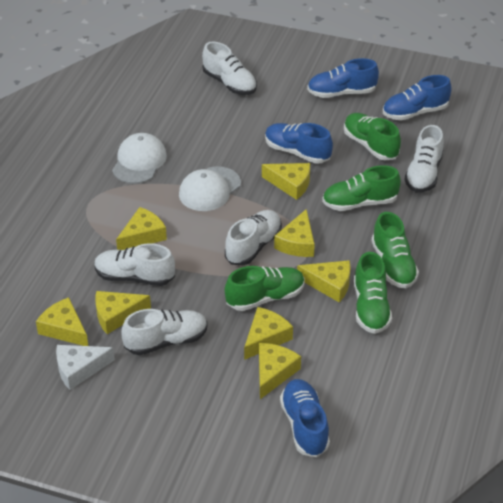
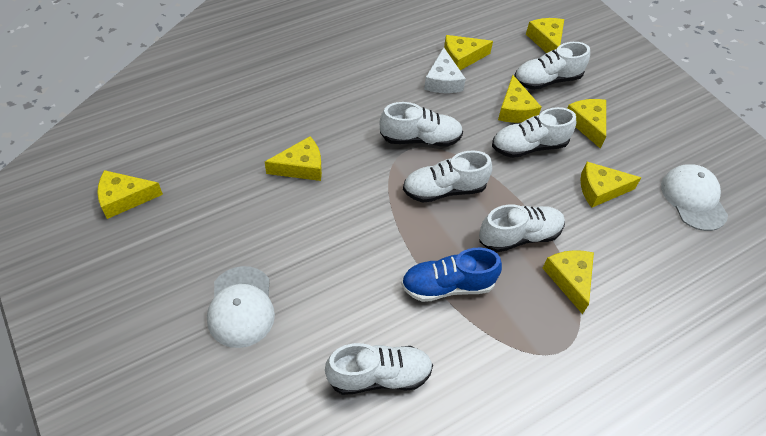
blue shoe: [265,123,333,164] [280,379,330,457] [307,58,379,98] [383,75,452,120] = 4 -> [401,248,502,302] = 1
green shoe: [225,266,305,311] [322,165,401,211] [344,113,401,160] [354,252,392,334] [371,212,419,289] = 5 -> none = 0
white shoe: [94,243,175,286] [121,309,208,355] [202,42,257,95] [225,210,282,266] [404,125,444,192] = 5 -> [325,343,433,395] [380,102,463,147] [403,150,492,203] [479,204,565,252] [492,107,576,158] [514,42,590,90] = 6

